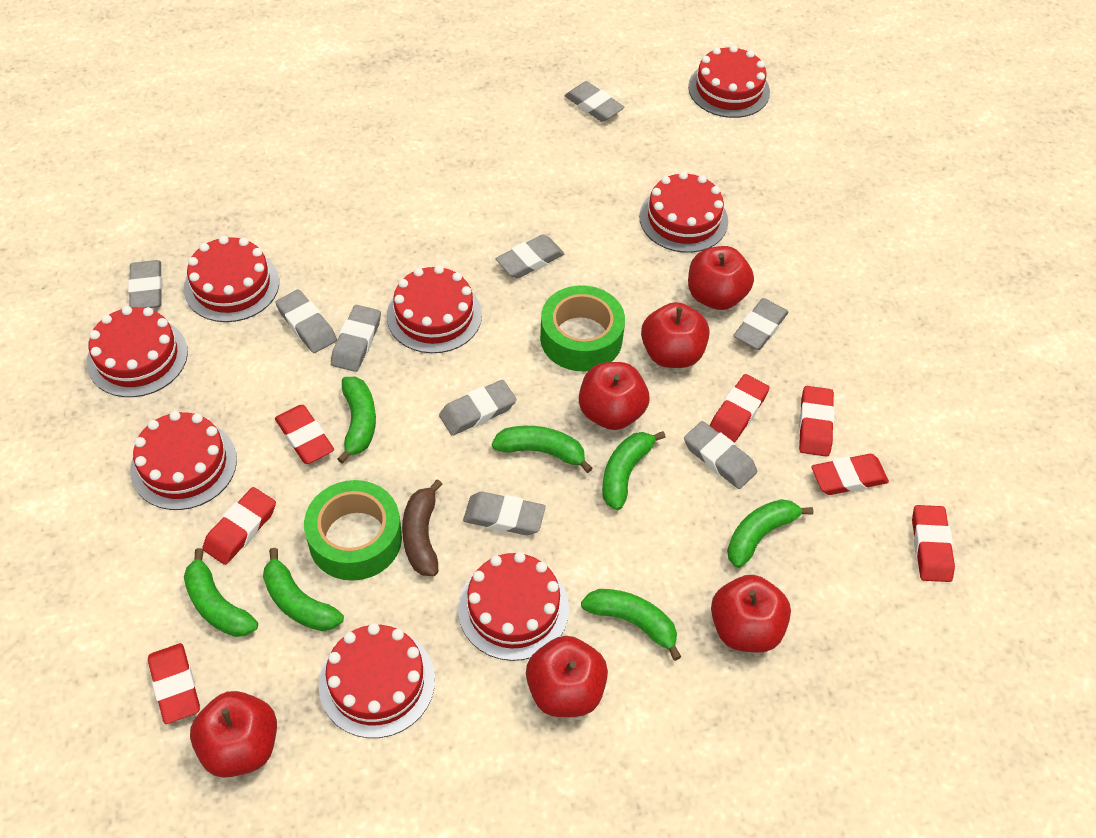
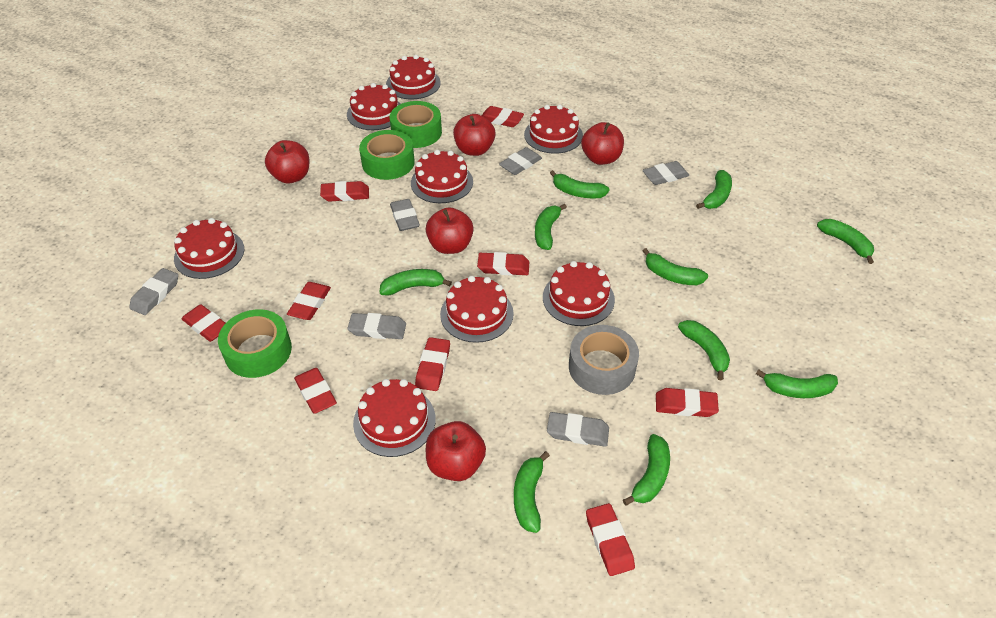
brown banana: [402,479,442,576] = 1 -> none = 0
green banana: [184,548,258,637] [263,548,344,631] [337,377,376,464] [492,426,592,473] [581,589,681,661] [602,431,666,510] [727,499,813,568] = 7 -> [380,269,452,296] [514,451,550,533] [535,204,567,250] [550,170,610,198] [623,434,670,506] [643,248,708,285] [678,320,730,381] [696,170,732,209] [756,369,838,398] [817,219,874,264] = 10
green tape: [304,480,402,581] [540,285,625,371] = 2 -> [218,309,292,378] [359,130,415,180] [390,101,442,148] = 3
grey eraser: [128,260,163,308] [275,289,337,353] [331,305,381,372] [439,380,516,436] [463,492,546,535] [496,234,564,279] [564,81,624,122] [684,421,757,489] [733,298,788,350] = 9 -> [129,268,178,315] [347,313,406,339] [390,199,420,231] [499,147,542,175] [547,412,609,447] [643,161,689,185] = 6
grey tape: none = 0 -> [569,325,639,395] = 1
red apple: [190,691,277,778] [526,636,608,717] [579,362,649,430] [641,302,710,368] [688,246,754,310] [711,575,791,653] = 6 -> [265,140,310,184] [425,207,474,254] [426,421,486,481] [453,114,495,156] [581,122,624,165] = 5
red eraser: [148,643,200,724] [202,487,276,565] [275,405,334,464] [710,374,769,443] [799,386,835,457] [811,454,889,495] [912,505,955,582] = 7 -> [182,304,225,342] [287,282,331,320] [294,368,337,414] [320,181,369,202] [415,337,450,391] [477,252,529,276] [482,106,524,127] [586,503,635,576] [656,388,719,417] = 9

